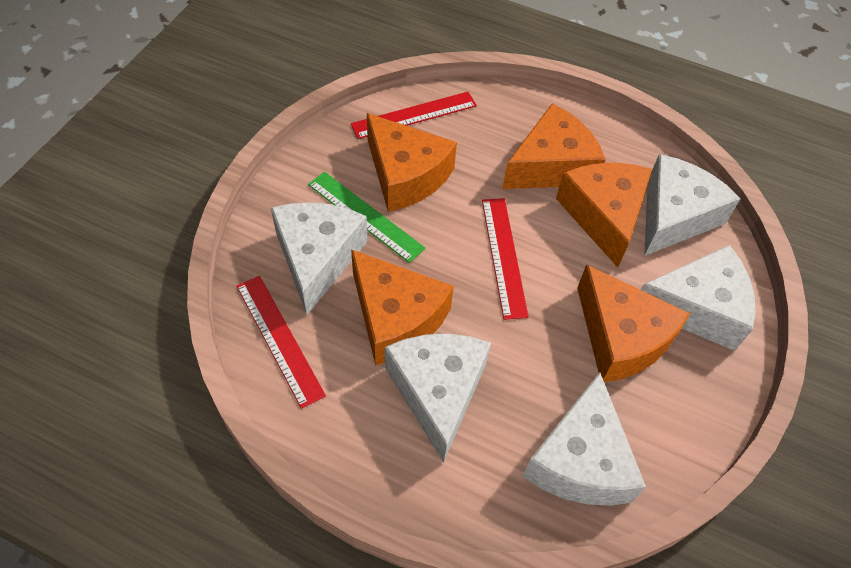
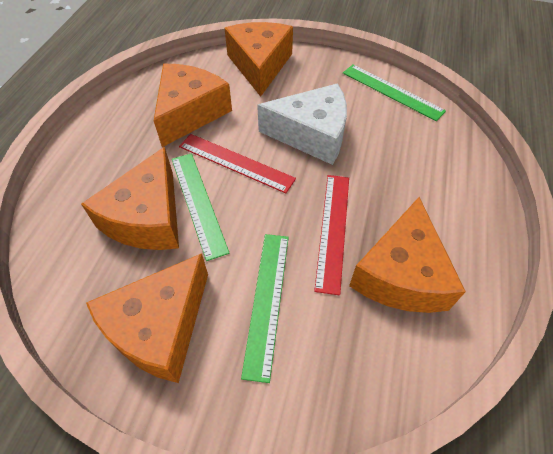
green ruler: [308,172,426,263] = 1 -> [172,153,230,261] [241,234,289,383] [343,64,446,121] = 3
red ruler: [236,276,326,409] [351,92,477,139] [482,198,529,320] = 3 -> [179,134,296,193] [314,175,349,295] = 2
white cheese: [271,202,368,315] [385,334,491,463] [523,373,646,506] [641,245,756,351] [644,154,741,256] = 5 -> [257,83,347,165] = 1

